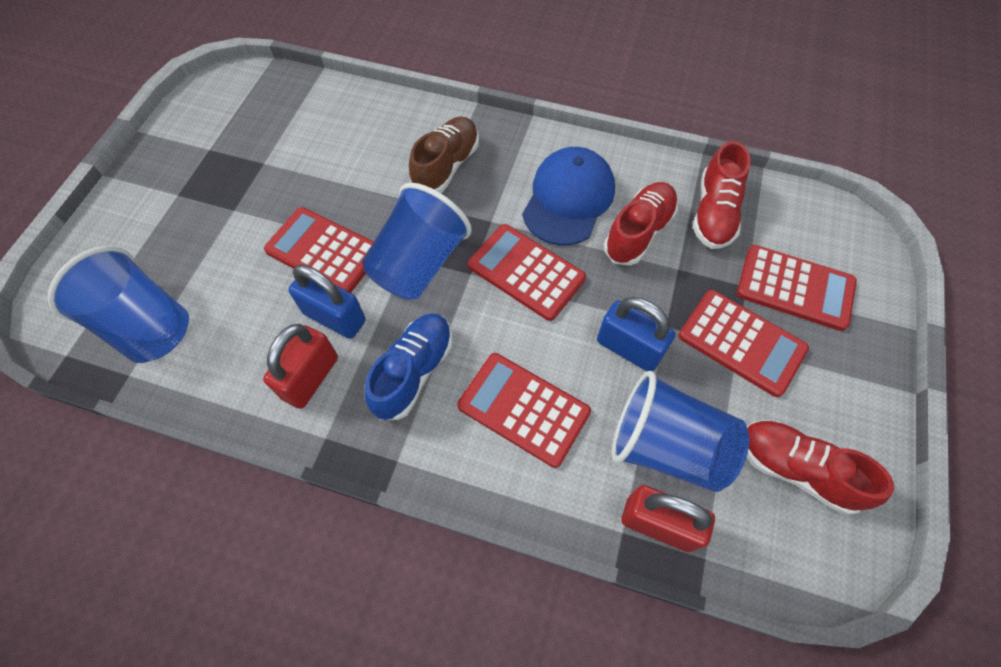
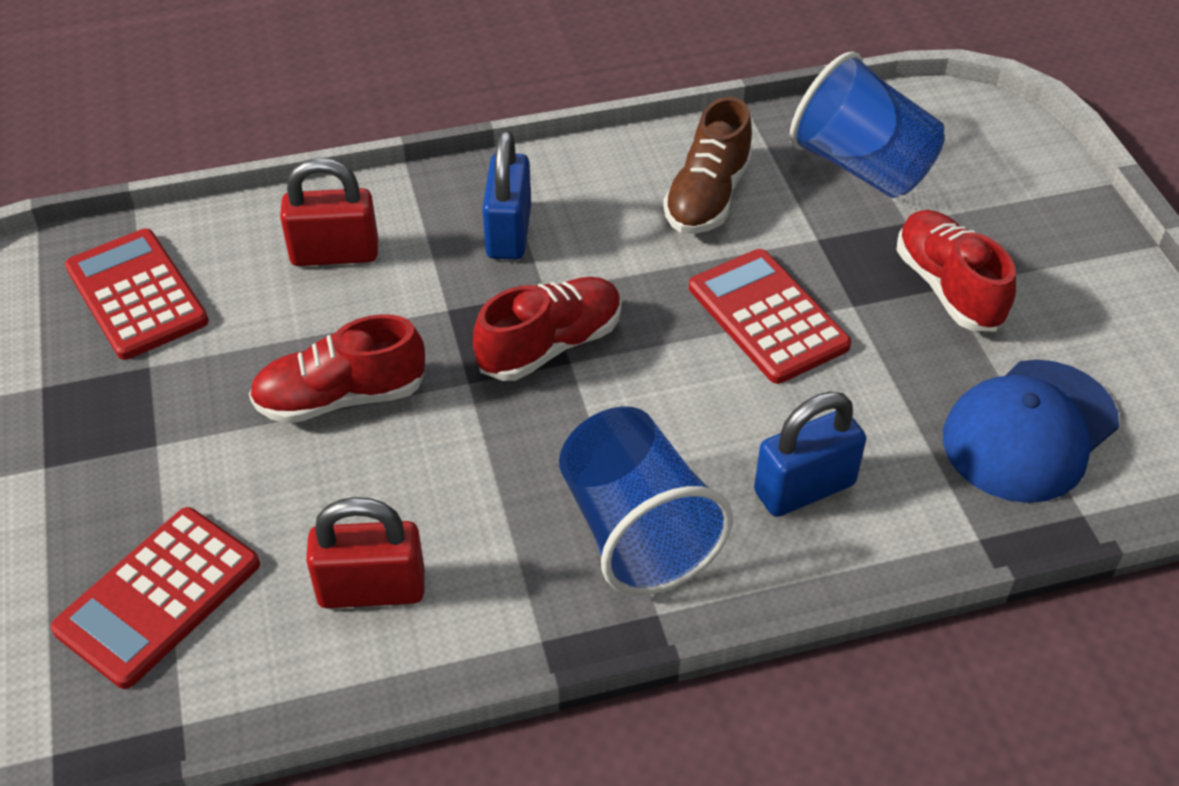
blue cup: [48,246,189,363] [362,183,472,300] [611,371,750,492] = 3 -> [559,406,733,595] [790,52,945,198] = 2
blue shoe: [365,313,453,420] = 1 -> none = 0
red calculator: [264,207,373,293] [458,353,591,468] [468,224,586,321] [679,290,809,397] [737,245,857,331] = 5 -> [51,507,260,689] [65,229,209,360] [689,249,851,384] = 3

